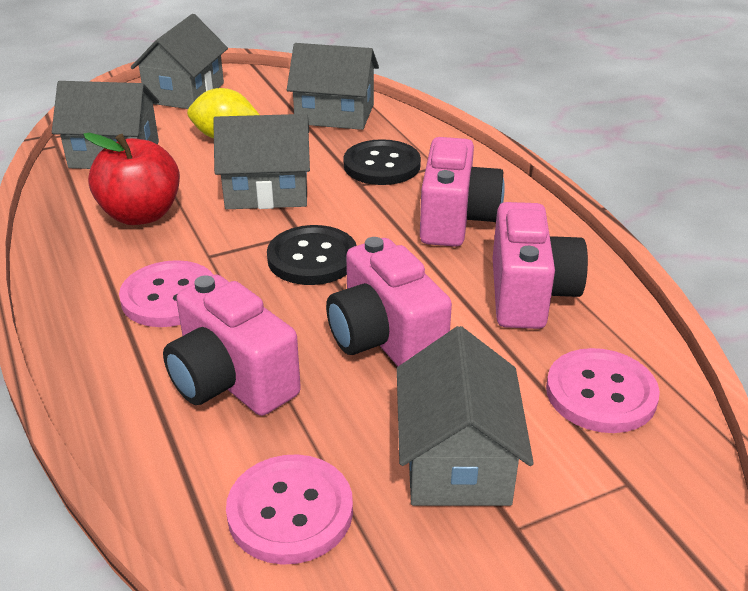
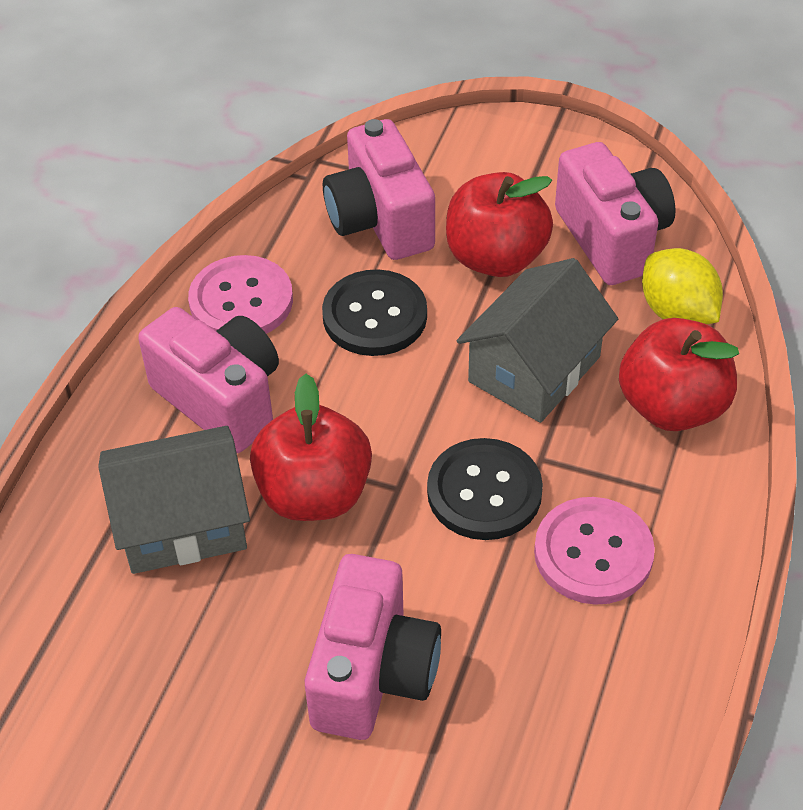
grey house: [52,81,159,169] [131,14,228,109] [213,114,310,209] [287,43,379,130] [397,326,534,506] = 5 -> [98,426,250,574] [456,258,618,423] = 2
pink button: [119,260,213,327] [226,454,353,565] [546,348,660,433] = 3 -> [188,255,293,334] [534,497,655,605] = 2
red apple: [83,133,180,225] = 1 -> [250,374,372,521] [446,172,553,277] [619,318,739,431] = 3

